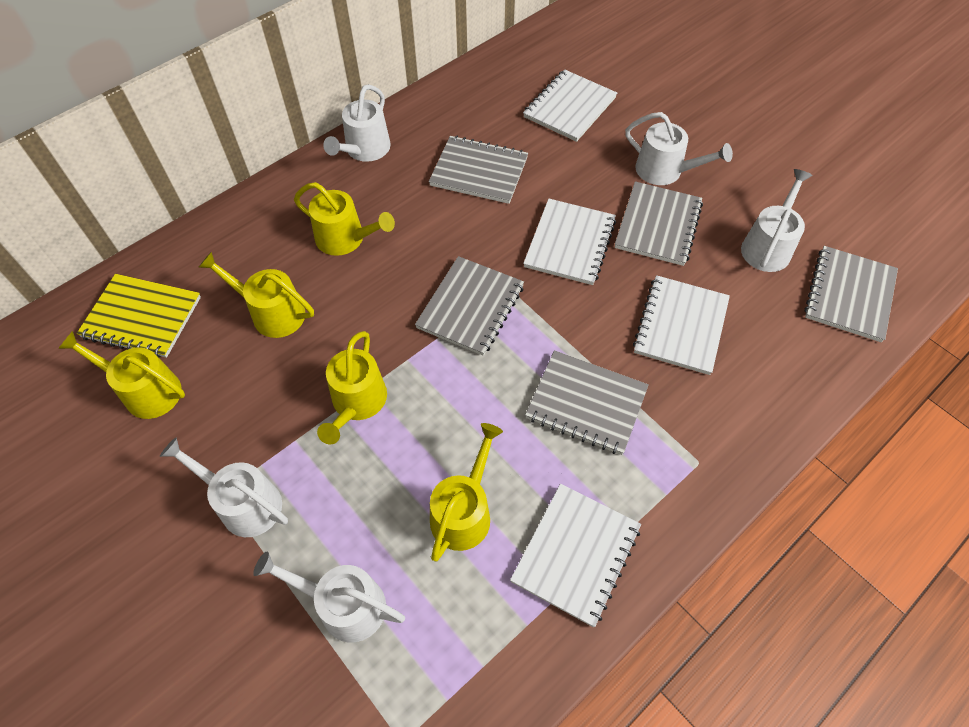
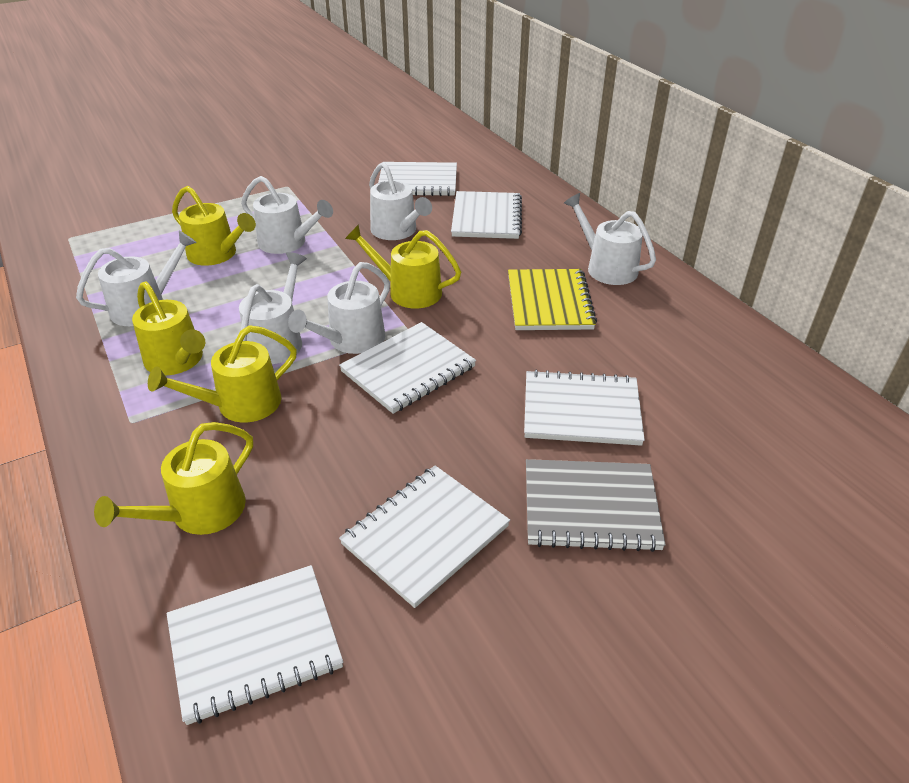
grey notebook: [415,256,524,356] [429,136,528,204] [525,350,649,455] [615,181,703,266] [804,246,898,342] = 5 -> [526,459,666,552] = 1
white notebook: [510,484,641,627] [523,69,617,142] [523,199,616,285] [633,275,730,375] = 4 -> [167,565,343,725] [339,322,476,414] [339,465,510,608] [378,162,457,196] [451,191,522,239] [524,370,645,446] = 6
white watering can: [160,437,288,537] [253,552,405,642] [323,84,391,162] [625,112,733,185] [741,169,813,272] = 5 -> [76,231,197,326] [239,252,307,364] [241,176,333,254] [288,262,390,354] [369,162,432,240] [564,193,656,285] = 6

